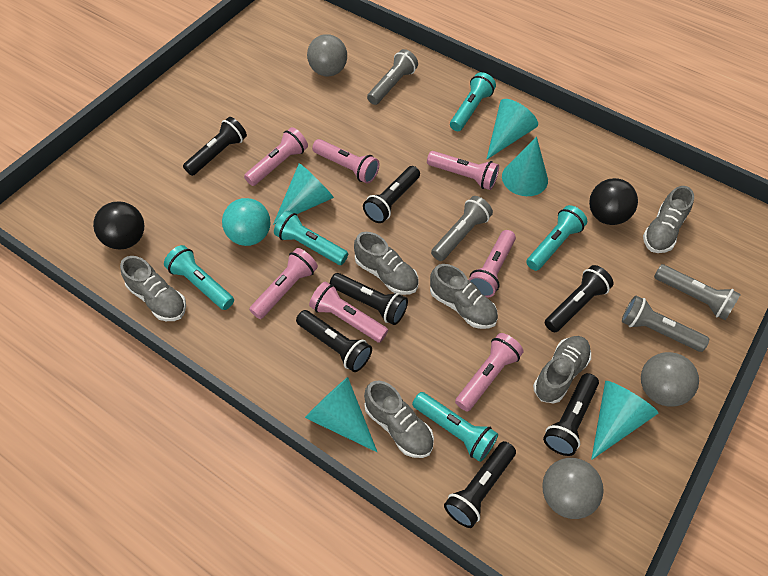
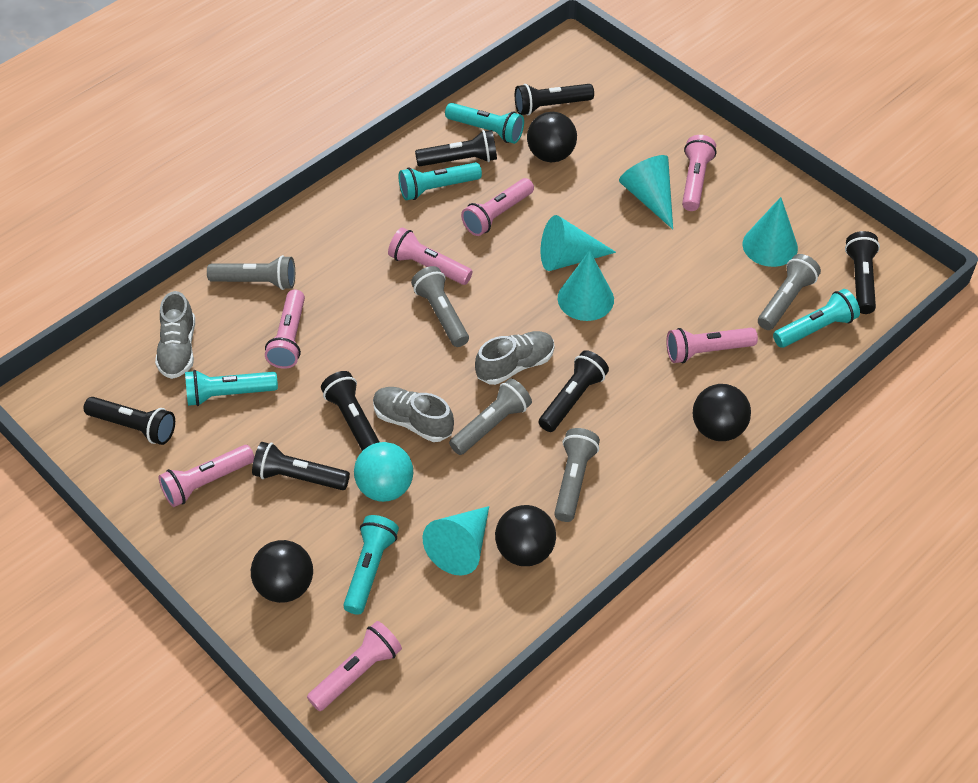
black ball: [93,201,144,250] [589,178,638,225] = 2 -> [251,540,313,603] [495,505,556,566] [527,112,577,162] [693,384,751,441] = 4
grey ball: [307,34,347,77] [542,458,604,519] [641,352,699,407] = 3 -> none = 0
grey flashlight: [367,49,418,105] [431,196,493,261] [622,295,709,352] [654,264,741,320] = 4 -> [207,255,295,290] [411,266,469,347] [449,378,532,455] [554,428,600,522] [758,254,821,330] = 5
grey shoe: [120,256,186,321] [354,232,418,295] [364,380,434,458] [430,264,498,329] [533,336,591,404] [643,186,694,253] = 6 -> [155,291,195,379] [373,387,454,442] [475,331,555,385] = 3

